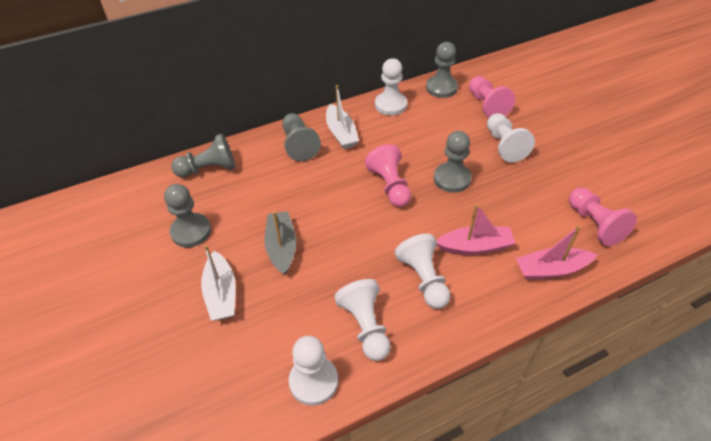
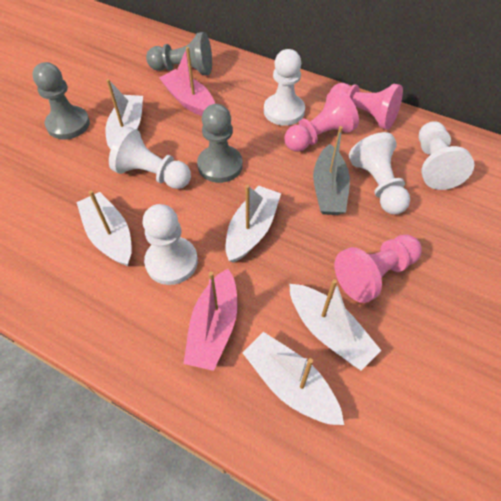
grey pawn: [164,184,211,248] [171,134,235,178] [282,113,321,161] [426,42,458,98] [434,131,472,193] = 5 -> [32,62,90,140] [146,32,212,75] [197,104,243,183] = 3
white boat: [201,245,236,321] [326,85,359,149] = 2 -> [76,190,132,266] [105,79,143,149] [225,185,281,263] [242,332,344,425] [290,279,381,370] = 5

